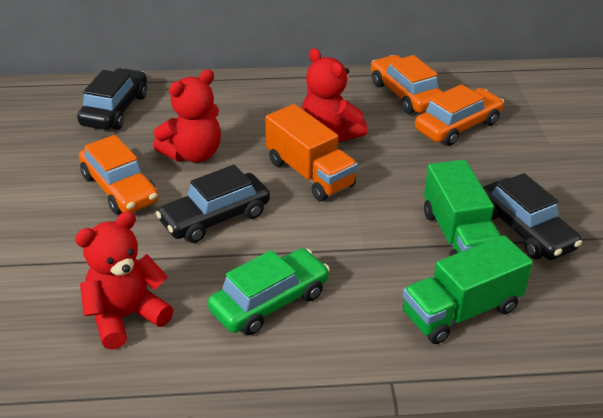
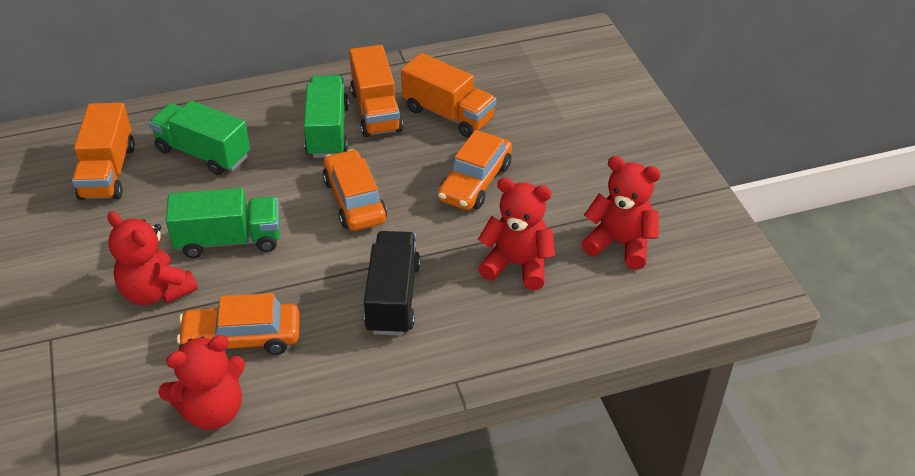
black car: [77,68,147,130] [156,165,270,243] [483,173,582,260] = 3 -> none = 0
black truck: none = 0 -> [364,231,420,335] = 1
green car: [208,248,330,335] = 1 -> none = 0
green truck: [403,235,533,344] [424,160,501,256] = 2 -> [149,101,250,175] [165,188,280,258] [304,75,349,158] = 3
orange truck: [265,104,358,201] = 1 -> [72,103,135,200] [349,45,403,137] [401,53,496,138] = 3
red teddy bear: [75,211,174,350] [153,69,221,163] [302,48,368,142] = 3 -> [107,211,198,305] [158,335,245,430] [478,178,555,290] [581,156,661,270] = 4

